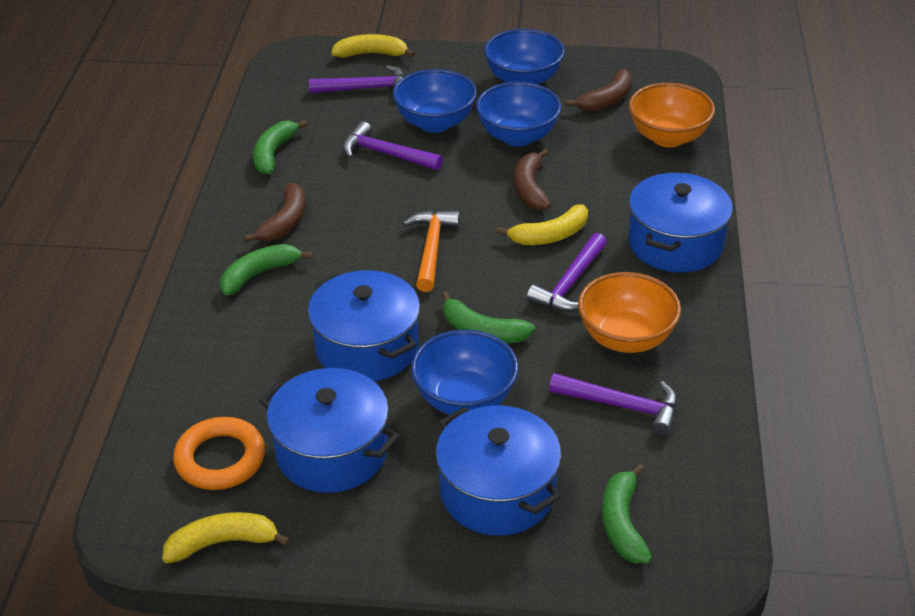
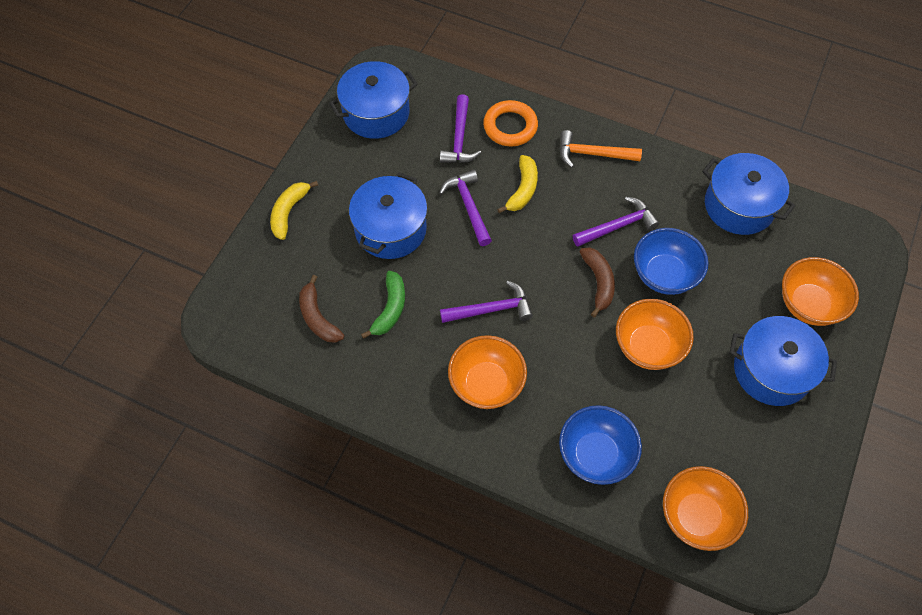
blue bowl: [393,69,477,133] [411,330,518,415] [476,82,562,146] [484,29,565,84] = 4 -> [559,405,642,485] [634,228,709,295] = 2
brown banana: [244,183,306,242] [514,149,551,210] [565,69,632,111] = 3 -> [299,275,344,343] [580,247,615,317] = 2
green banana: [220,244,313,296] [253,120,308,175] [441,291,535,343] [602,463,652,563] = 4 -> [361,271,405,339] = 1
orange bowl: [578,272,681,353] [629,83,715,147] = 2 -> [448,335,527,409] [616,299,694,370] [663,466,748,551] [782,257,859,326] = 4
yellow banana: [162,512,290,563] [331,34,415,58] [496,204,588,245] = 3 -> [270,181,318,240] [497,155,538,213] = 2

